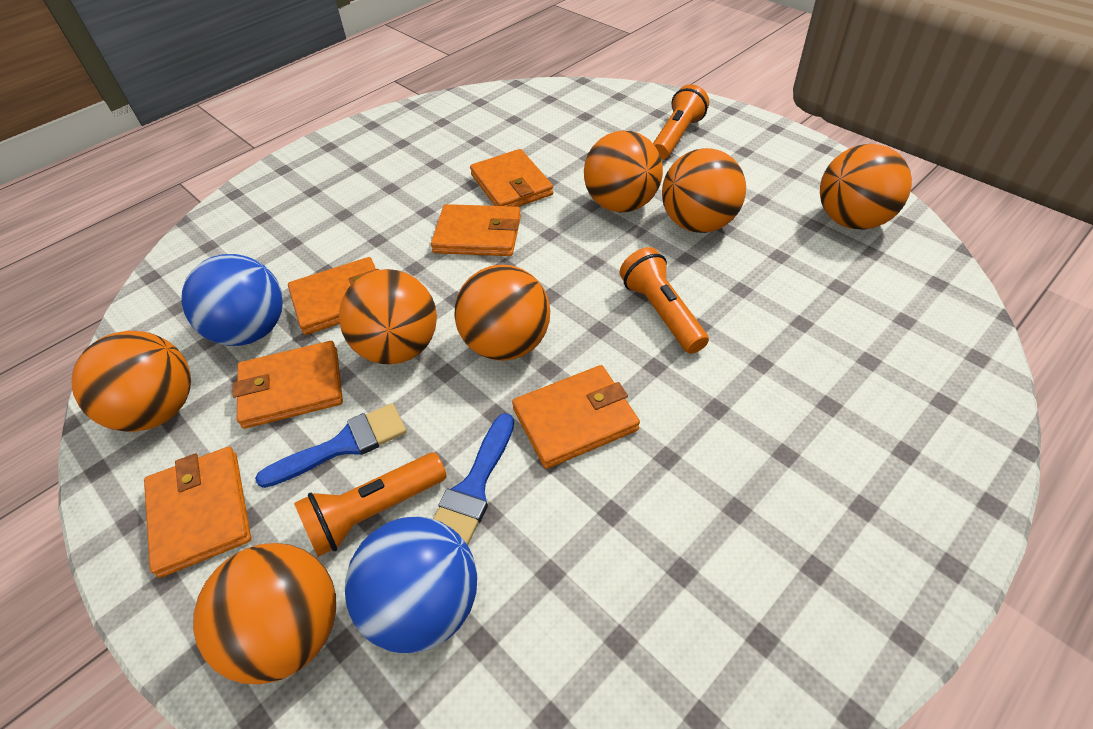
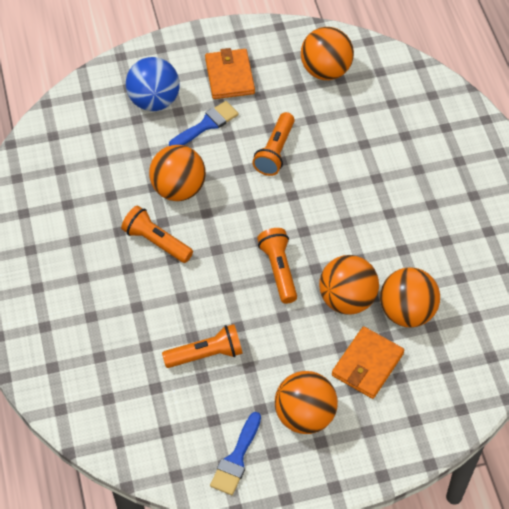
blue ball: [181,254,283,346] [345,516,477,653] = 2 -> [126,57,180,111] = 1
orange ball: [72,331,191,432] [193,543,336,684] [339,269,437,365] [454,265,550,361] [584,131,663,213] [662,148,746,233] [820,144,912,230] = 7 -> [149,145,206,201] [275,371,338,434] [301,27,354,80] [319,255,379,315] [380,267,440,327] = 5
orange flashlight: [294,453,447,557] [620,247,709,354] [653,84,709,160] = 3 -> [121,206,193,263] [162,324,243,368] [252,112,295,176] [257,228,297,304] = 4
orange wallet: [144,447,251,578] [232,341,343,429] [288,257,379,335] [431,204,521,256] [470,149,553,207] [512,365,640,469] = 6 -> [205,48,255,99] [332,326,404,399] = 2

